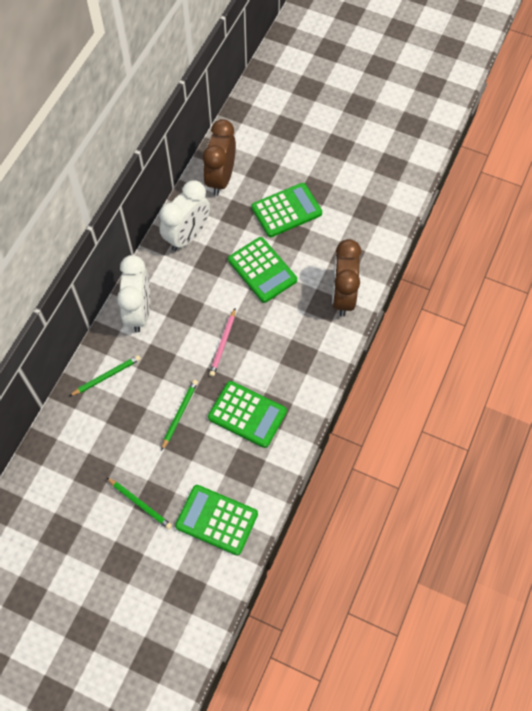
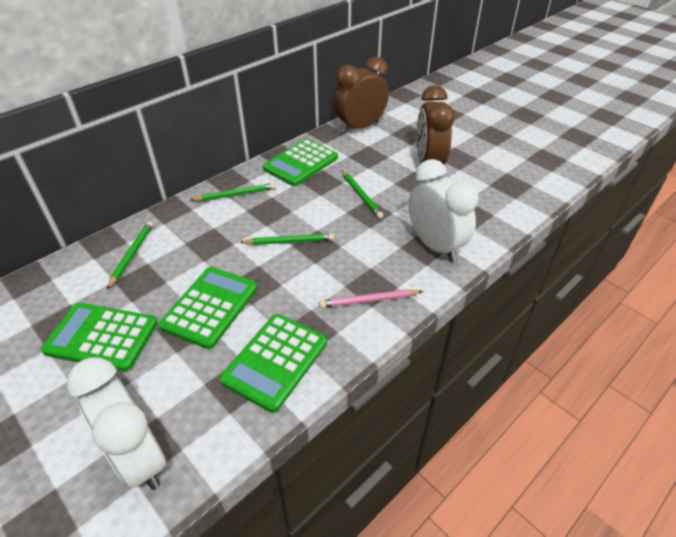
green pencil: [69,355,141,396] [106,477,172,529] [161,380,198,451] = 3 -> [107,221,153,289] [190,183,275,201] [240,234,334,245] [342,170,384,219] = 4

